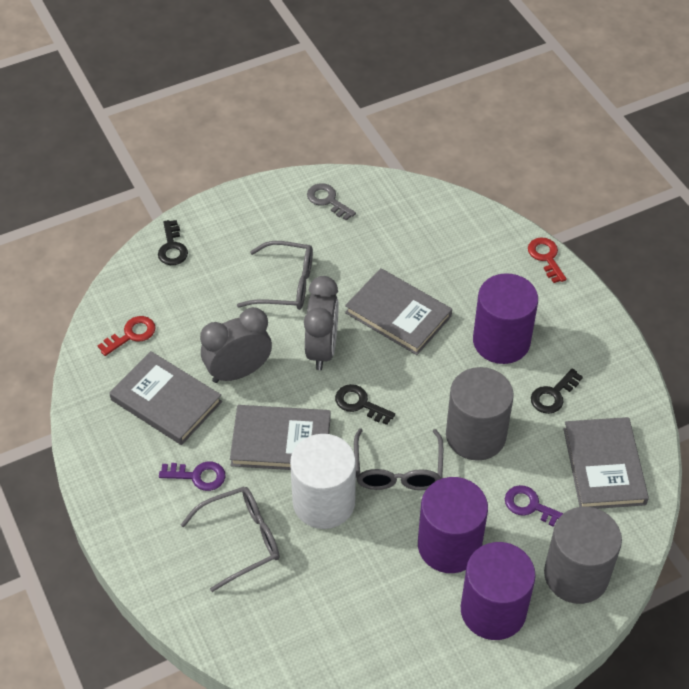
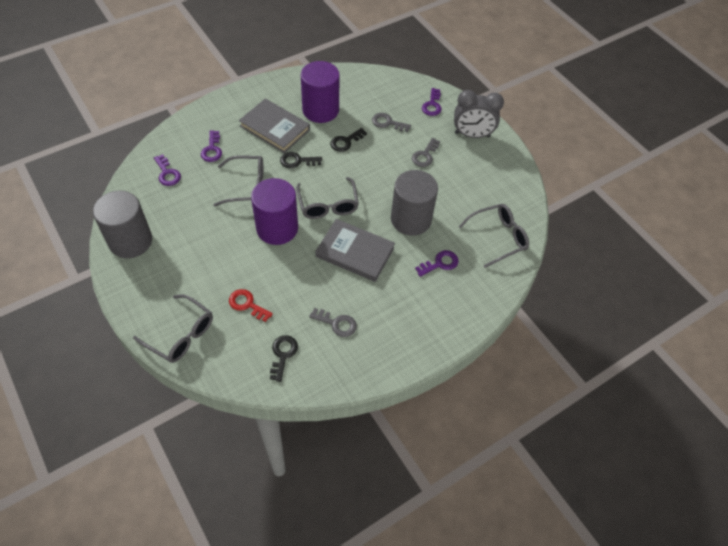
grey book: [109,351,222,445] [230,405,331,470] [345,268,452,355] [563,417,649,509] = 4 -> [239,98,310,153] [315,219,395,282] = 2
grey clock: [200,307,272,383] [304,276,339,370] = 2 -> [454,90,504,138] = 1
grey glasses: [180,486,279,592] [237,241,313,310] [354,428,443,490] = 3 -> [133,294,213,363] [213,155,263,206] [296,177,359,219] [458,204,529,268] = 4
grey key: [307,183,356,221] = 1 -> [309,308,357,337] [372,113,411,132] [412,138,440,167] = 3
purple cylinder: [418,477,488,573] [461,542,536,640] [473,273,538,364] = 3 -> [251,178,298,245] [301,61,339,123] = 2
purple key: [159,461,226,491] [505,485,564,527] = 2 -> [154,154,181,186] [201,130,222,162] [415,250,459,277] [422,88,442,116] = 4
red key: [98,316,156,356] [528,238,567,283] = 2 -> [229,289,273,322] = 1
white cylinder: [290,434,356,529] = 1 -> none = 0

